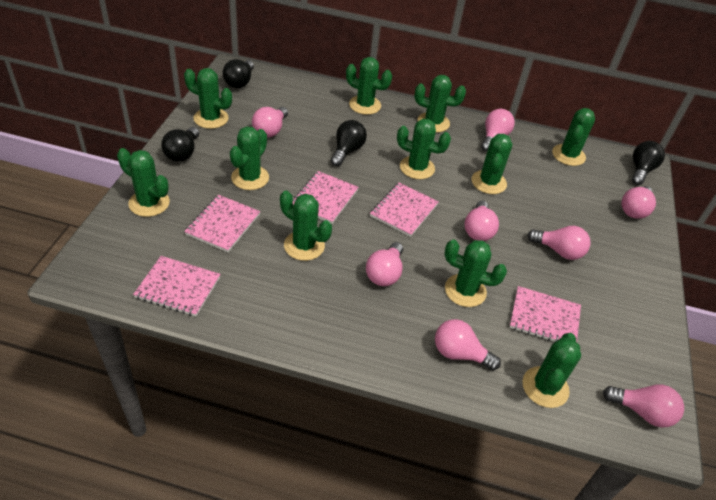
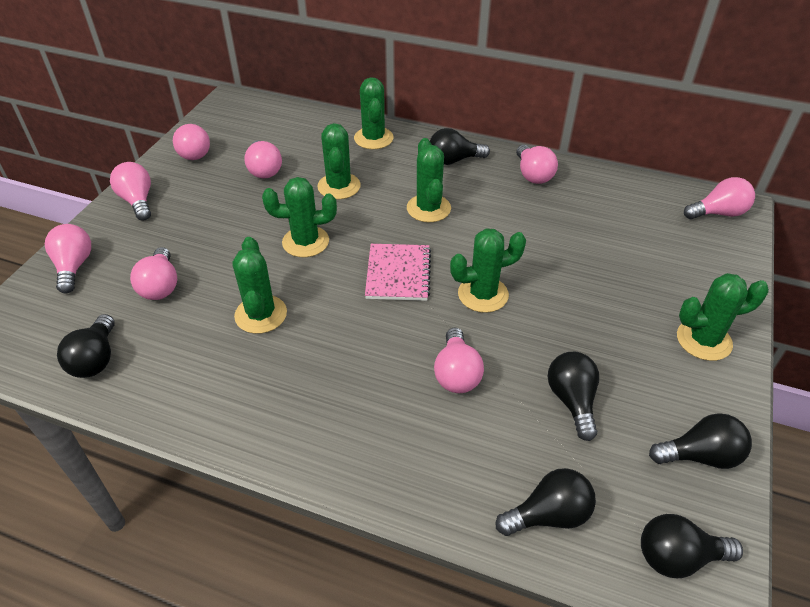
black light bulb: [161,127,199,162] [222,59,254,88] [331,120,367,166] [632,141,665,185] = 4 -> [57,314,115,378] [430,128,490,165] [496,468,596,536] [548,352,599,441] [641,514,743,578] [649,413,752,469] = 6
green cactus: [117,148,170,217] [184,68,232,129] [230,126,269,190] [280,190,332,261] [346,57,392,115] [397,119,451,179] [414,75,466,132] [444,240,507,307] [471,134,512,194] [522,333,581,408] [552,108,595,166] = 11 -> [233,237,287,334] [262,177,337,257] [317,123,361,199] [354,77,394,149] [407,138,451,222] [450,228,526,313] [677,273,769,361] = 7
pink notebook: [133,256,220,317] [184,195,260,252] [293,171,359,224] [370,183,439,237] [509,286,581,342] = 5 -> [365,244,431,301] = 1

